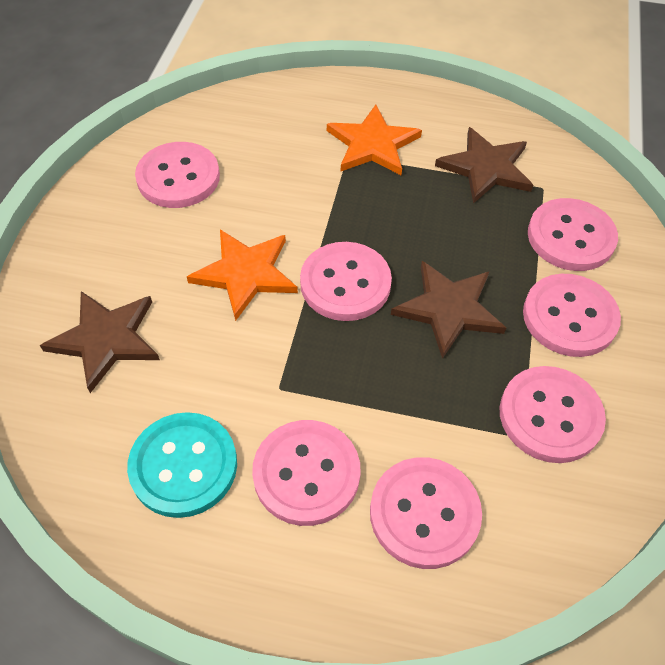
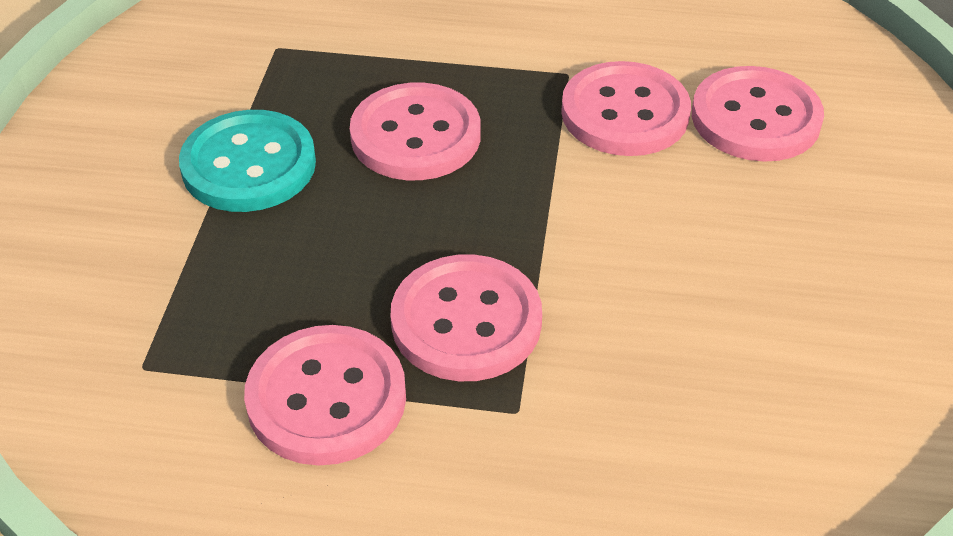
brown star: [40,291,160,393] [391,261,506,359] [435,127,533,204] = 3 -> none = 0
orange star: [187,229,298,321] [327,105,422,175] = 2 -> none = 0
pink button: [135,142,220,208] [252,420,361,526] [300,242,392,321] [370,457,482,569] [500,366,606,463] [523,274,621,357] [528,198,618,271] = 7 -> [244,325,406,465] [350,83,481,180] [390,254,542,381] [561,61,691,156] [692,66,824,162] = 5

